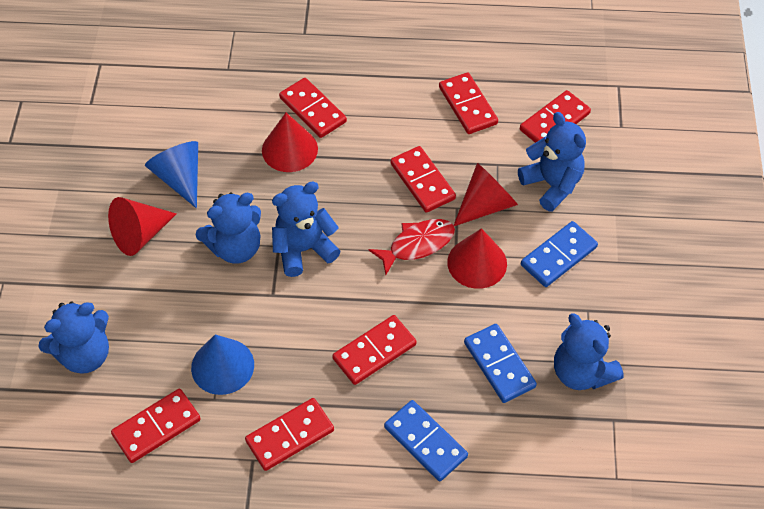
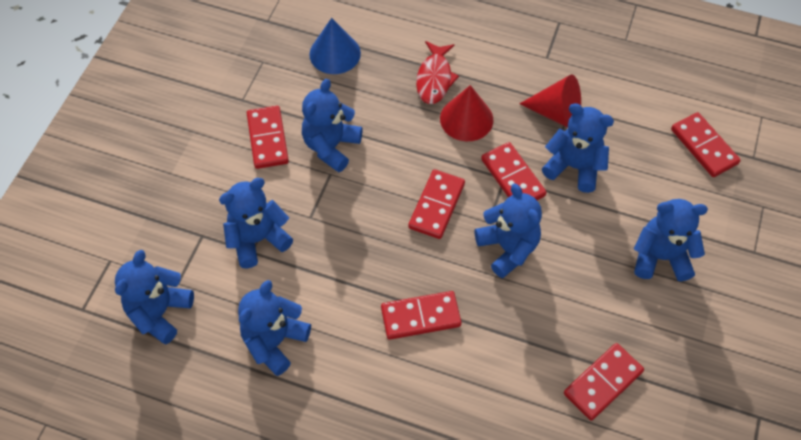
blue cone: [145,141,198,208] [191,335,254,395] = 2 -> [309,18,361,74] = 1
blue domino: [384,400,468,481] [464,324,537,403] [521,221,598,287] = 3 -> none = 0
blue teddy bear: [38,301,109,374] [196,193,261,264] [272,181,341,277] [518,112,586,212] [554,313,624,390] = 5 -> [115,250,194,344] [219,178,293,268] [238,280,311,376] [302,79,362,172] [475,183,542,278] [542,103,614,193] [634,199,708,281] = 7
red cone: [108,197,177,256] [262,113,318,172] [447,228,507,289] [454,163,518,226] = 4 -> [440,85,494,141] [519,74,581,128] = 2
red domino: [111,389,201,463] [245,398,334,471] [279,78,347,138] [332,315,417,385] [391,146,456,213] [439,72,498,134] [520,90,591,143] = 7 -> [247,106,289,169] [381,291,461,340] [408,169,465,239] [481,142,547,200] [564,343,644,421] [671,112,741,177] = 6

